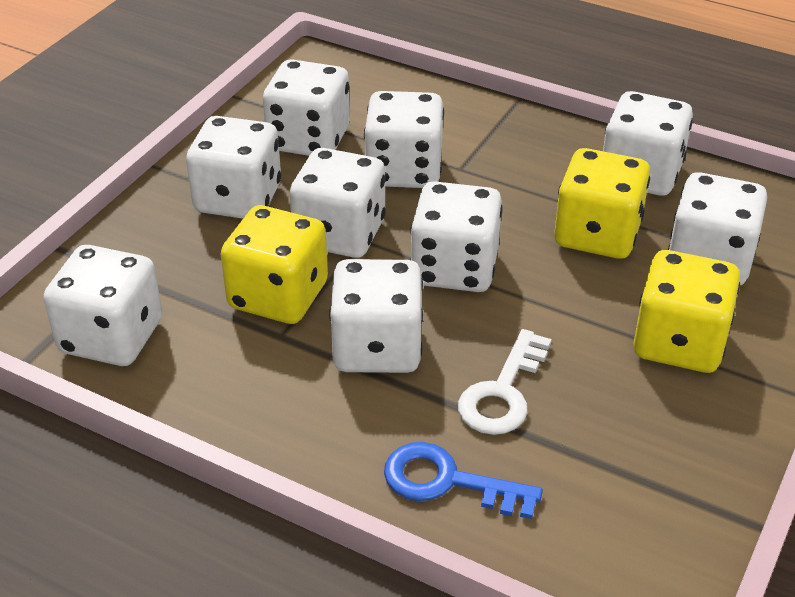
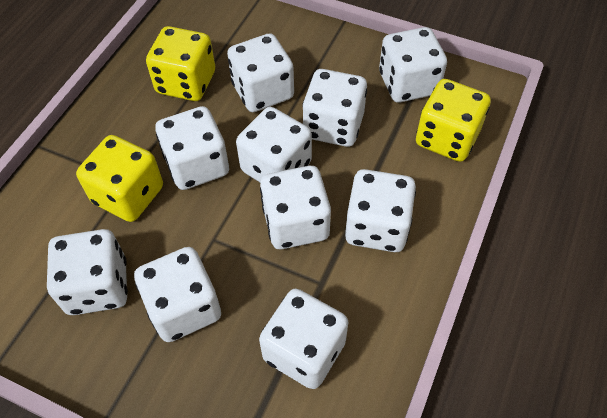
blue key: [384,442,543,519] = 1 -> none = 0
white dice: [43,245,162,366] [186,116,281,219] [263,59,350,156] [290,148,386,258] [329,259,423,373] [364,91,444,188] [410,181,503,292] [603,91,693,196] [668,172,767,285] = 9 -> [47,229,128,315] [134,247,221,342] [155,106,229,190] [227,34,294,112] [236,107,312,182] [259,289,348,389] [260,166,331,249] [302,69,367,147] [345,169,416,252] [379,27,447,103] = 10
white key: [458,329,552,435] = 1 -> none = 0

